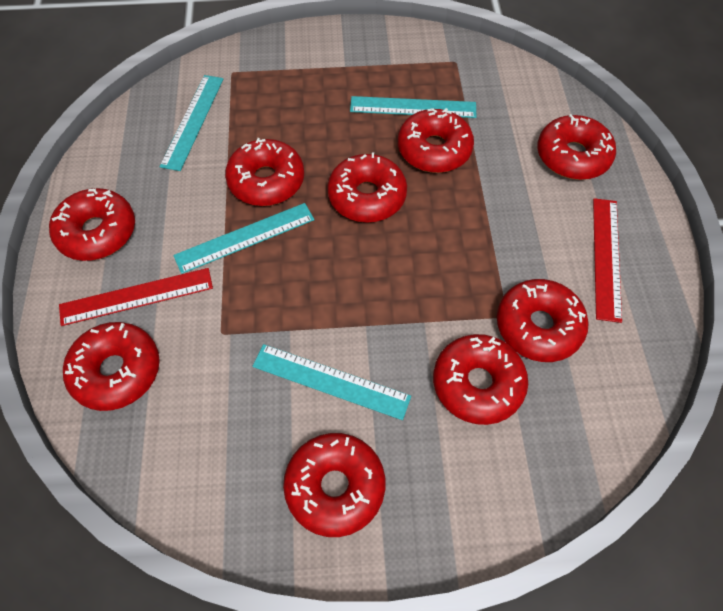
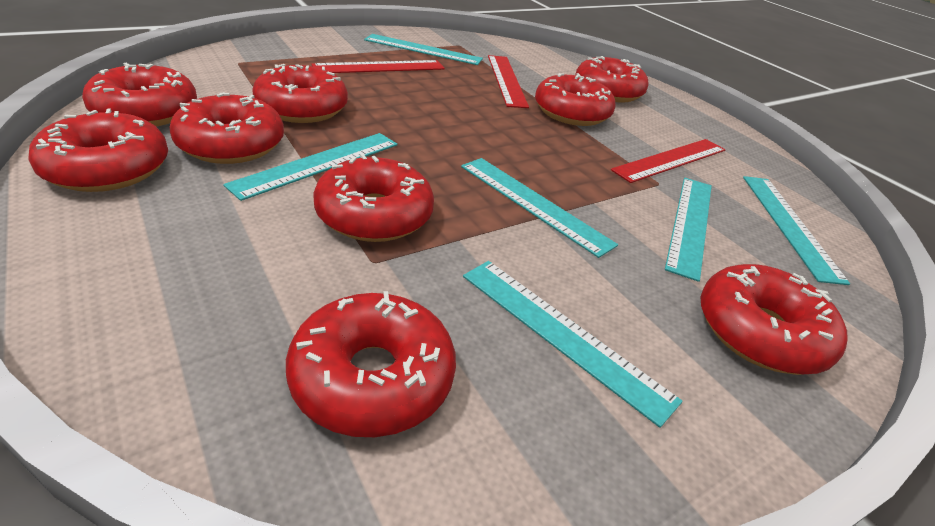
red ruler: [59,268,213,326] [593,198,622,323] = 2 -> [312,60,445,73] [488,55,529,108] [611,139,725,183] = 3
turquoise ruler: [160,75,223,171] [173,203,314,274] [252,344,411,420] [350,96,476,118] = 4 -> [223,133,397,201] [364,34,483,65] [461,158,618,258] [463,261,683,428] [665,178,712,282] [743,176,850,285] = 6

